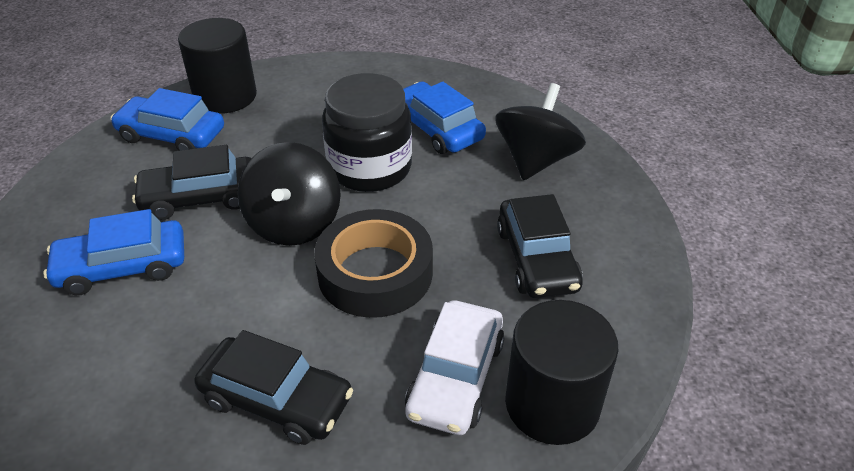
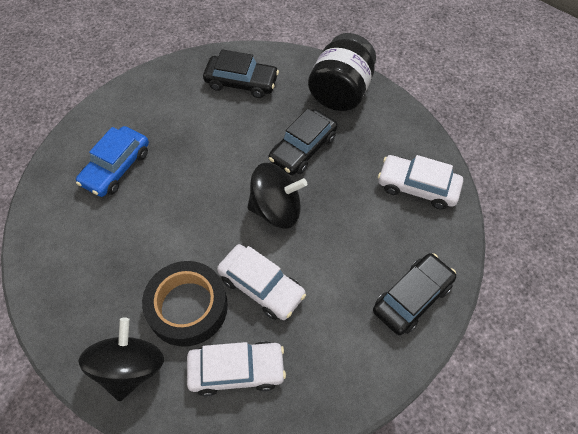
black cylinder: [178,18,257,114] [505,300,618,445] = 2 -> none = 0
blue car: [43,209,184,295] [110,88,224,151] [403,81,486,154] = 3 -> [76,126,149,197] = 1
white car: [405,300,505,435] = 1 -> [187,341,286,396] [217,244,306,320] [378,155,463,209] = 3

